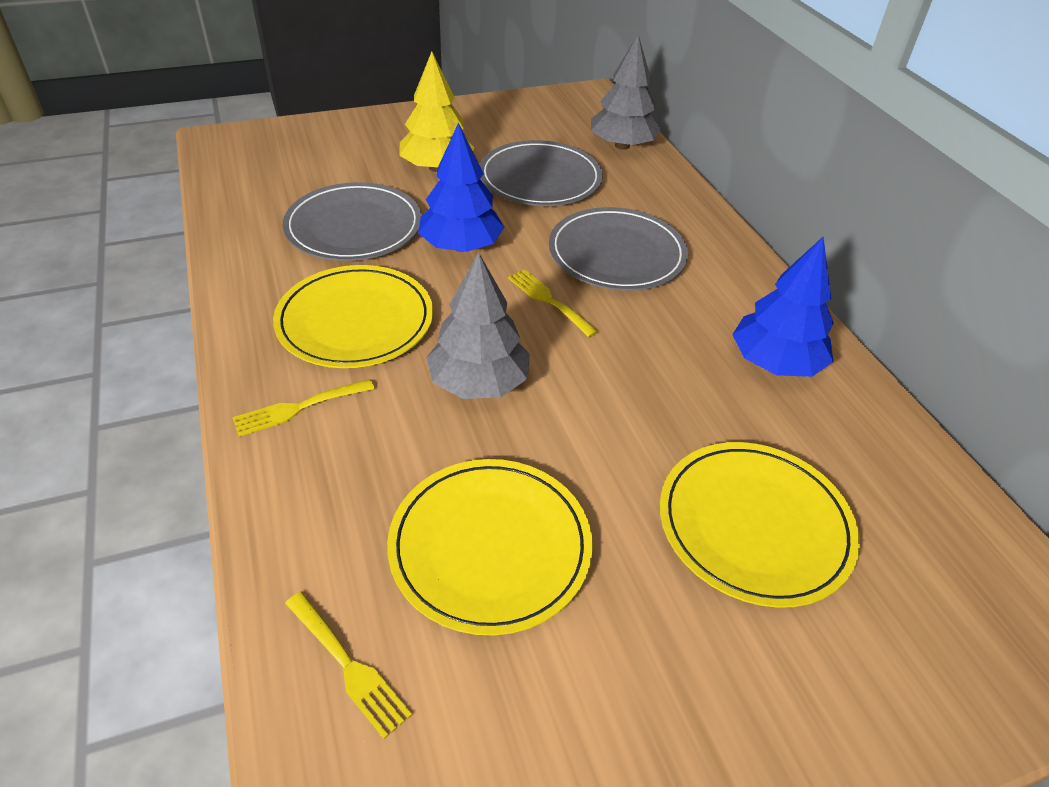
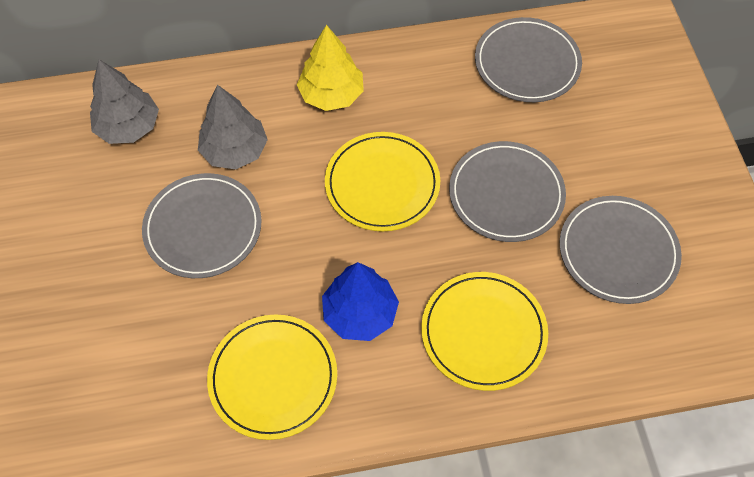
blue tree: [418,122,505,252] [732,237,834,377] = 2 -> [322,262,399,341] = 1
grey plate: [283,182,422,261] [480,140,603,206] [549,207,688,290] = 3 -> [142,173,262,278] [449,141,566,242] [475,17,582,102] [560,196,682,304] = 4
yellow fork: [232,379,375,437] [285,592,412,739] [508,269,598,337] = 3 -> none = 0

